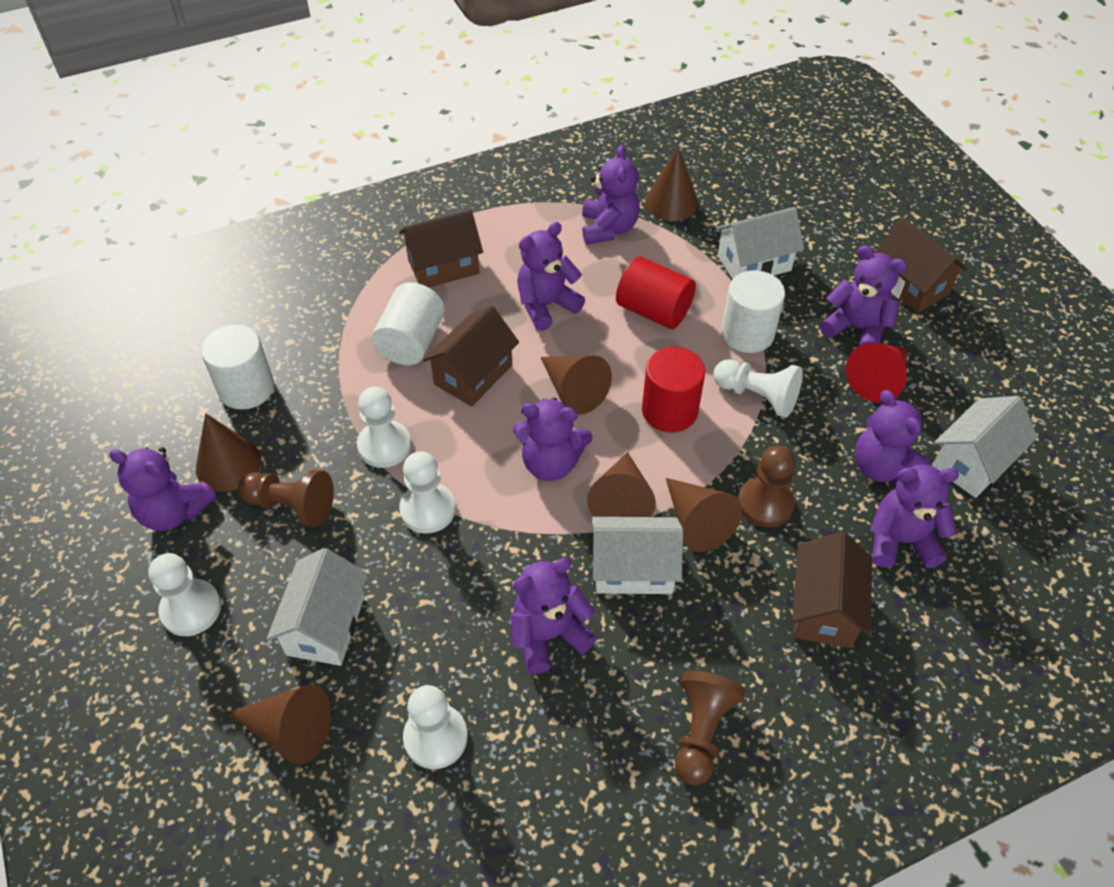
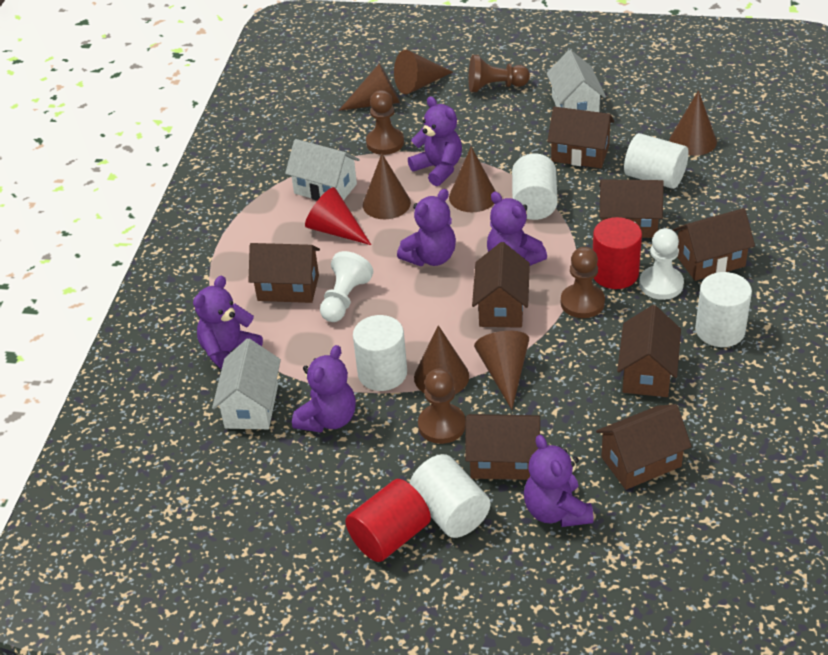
brown cone: [196,413,261,492] [227,684,331,765] [540,355,612,415] [587,452,656,517] [645,146,698,221] [666,478,742,552] = 6 -> [339,63,400,111] [363,154,411,219] [394,50,453,94] [414,325,469,394] [449,146,496,212] [474,331,529,410] [669,90,717,156] = 7
brown house: [399,210,483,288] [423,306,519,406] [792,531,872,648] [874,218,967,313] = 4 -> [248,243,320,303] [465,414,540,480] [472,242,530,328] [547,107,614,168] [596,404,692,490] [599,179,664,238] [617,305,681,397] [673,208,755,281] = 8
brown pawn: [238,470,334,527] [675,671,745,785] [738,445,796,527] = 3 -> [366,90,404,155] [418,368,466,444] [469,55,530,92] [561,247,605,318] = 4
purple teddy bear: [109,447,216,531] [511,558,596,674] [513,398,592,481] [517,222,585,331] [582,145,640,245] [820,245,907,346] [855,390,931,484] [870,464,959,568] = 8 -> [193,276,263,370] [292,345,356,433] [397,189,456,266] [408,96,462,186] [487,192,547,266] [524,435,594,527] = 6
white cylinder: [201,325,274,410] [372,282,445,365] [721,270,785,353] = 3 -> [353,315,407,391] [409,454,490,538] [512,153,558,220] [624,133,689,189] [695,272,752,347] = 5
white house: [267,548,368,666] [592,517,683,594] [716,207,804,279] [932,396,1037,498] = 4 -> [212,339,281,429] [285,139,360,201] [547,50,606,112] = 3
white pawn: [148,553,221,636] [357,387,411,468] [399,452,456,534] [403,685,468,769] [713,359,803,418] = 5 -> [320,251,373,322] [639,228,684,300] = 2

